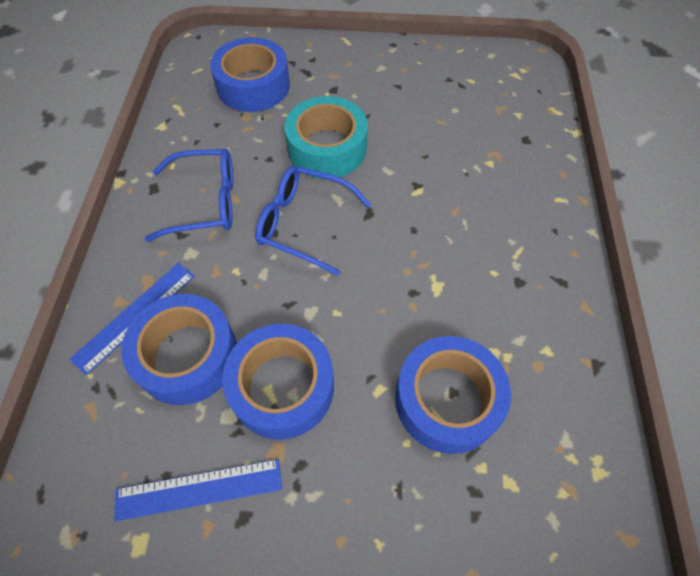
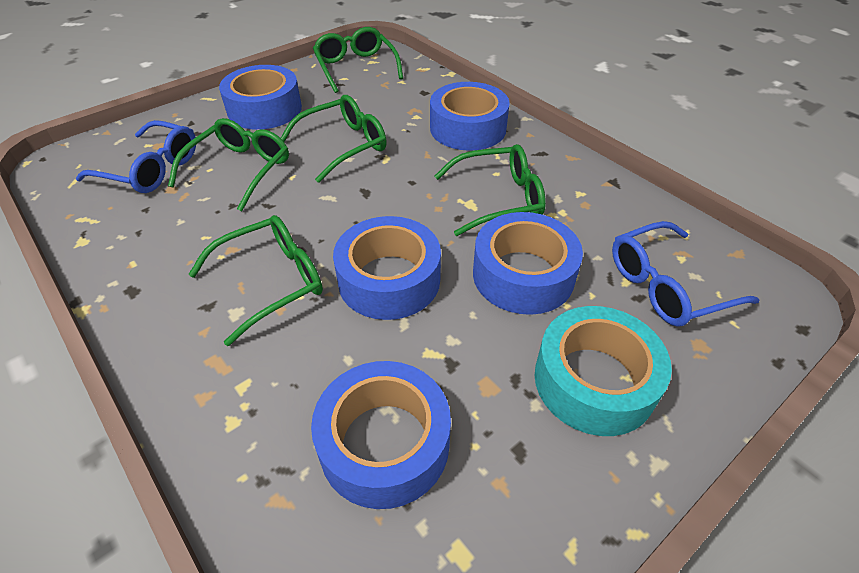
blue ruler: [69,263,195,375] [114,459,282,521] = 2 -> none = 0
blue tape: [122,294,237,405] [210,37,290,112] [222,324,334,439] [395,336,511,454] = 4 -> [219,65,302,130] [311,361,451,509] [333,216,441,320] [430,82,510,151] [473,212,583,315] = 5
green glasses: none = 0 -> [168,118,289,211] [188,215,323,346] [281,95,387,183] [313,27,403,93] [434,144,546,236] = 5

